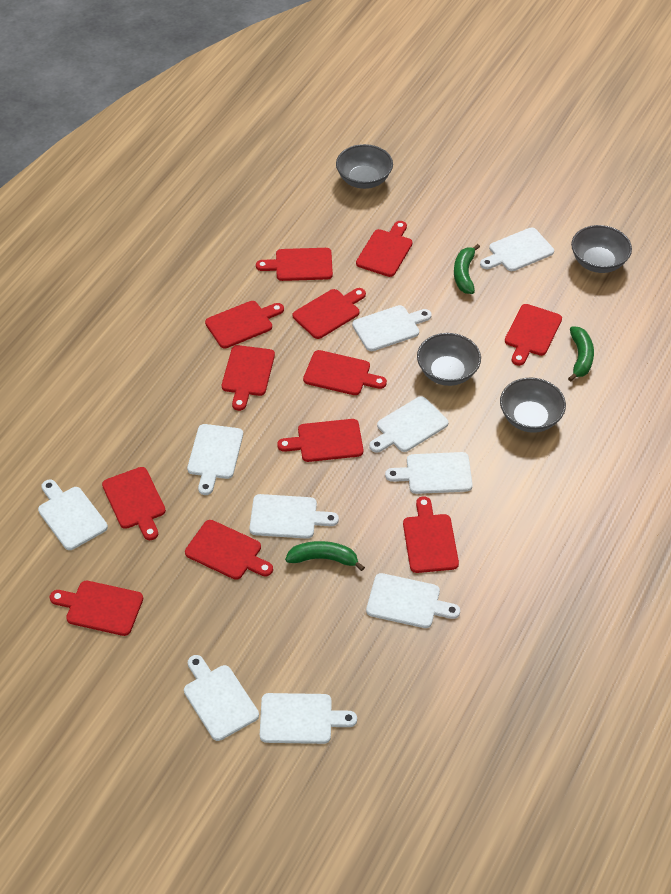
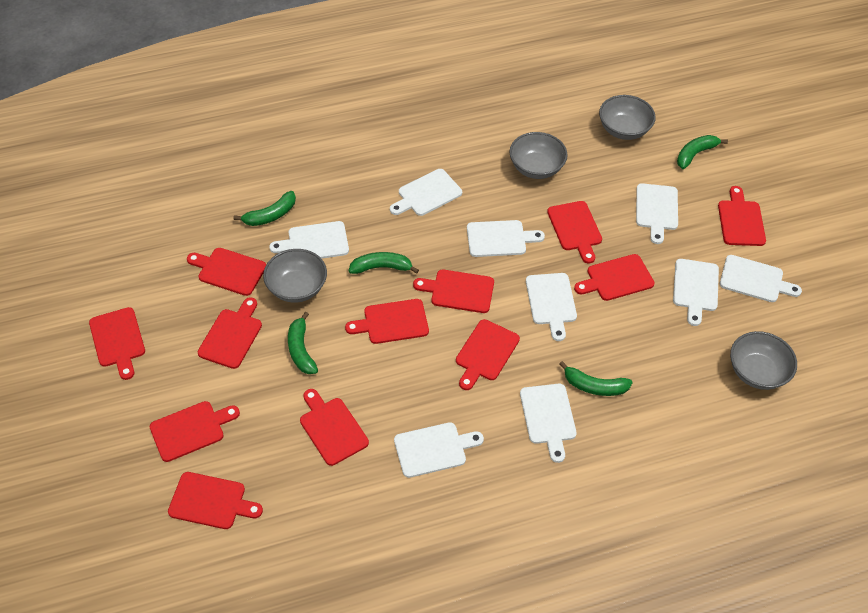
green banana: [285,541,365,571] [454,244,480,294] [568,327,594,382] = 3 -> [233,191,296,226] [288,312,318,374] [349,252,419,274] [559,361,633,396] [677,135,728,169] = 5
white cutting board: [38,480,108,550] [184,655,259,741] [187,424,243,495] [249,494,339,539] [260,693,357,744] [352,305,432,351] [366,573,460,628] [369,396,448,453] [385,452,473,494] [480,228,554,271] = 10 -> [269,221,349,259] [390,169,462,216] [394,422,484,478] [467,220,545,257] [520,384,577,463] [526,273,577,341] [636,183,678,244] [673,259,719,326] [720,255,802,302] = 9

